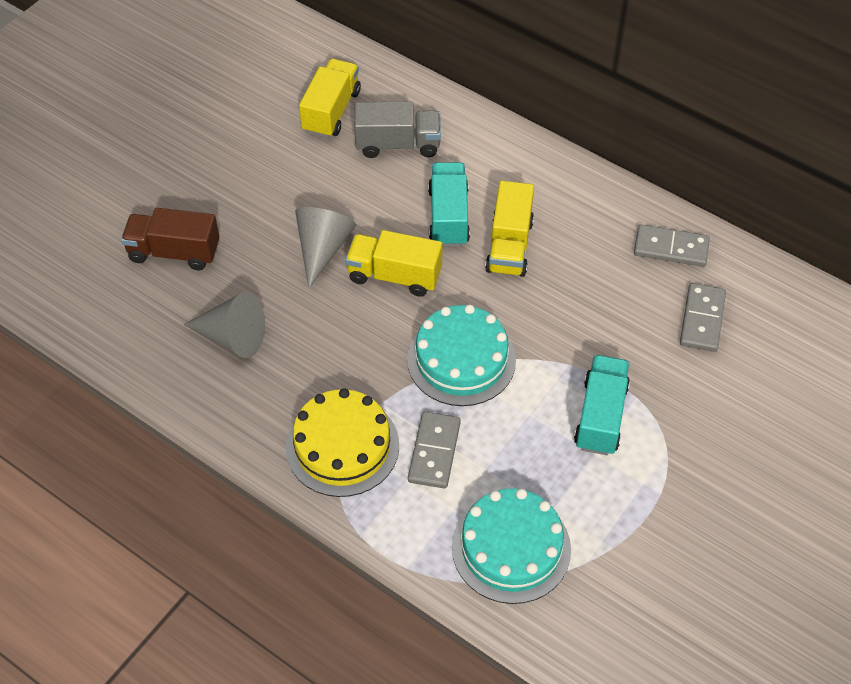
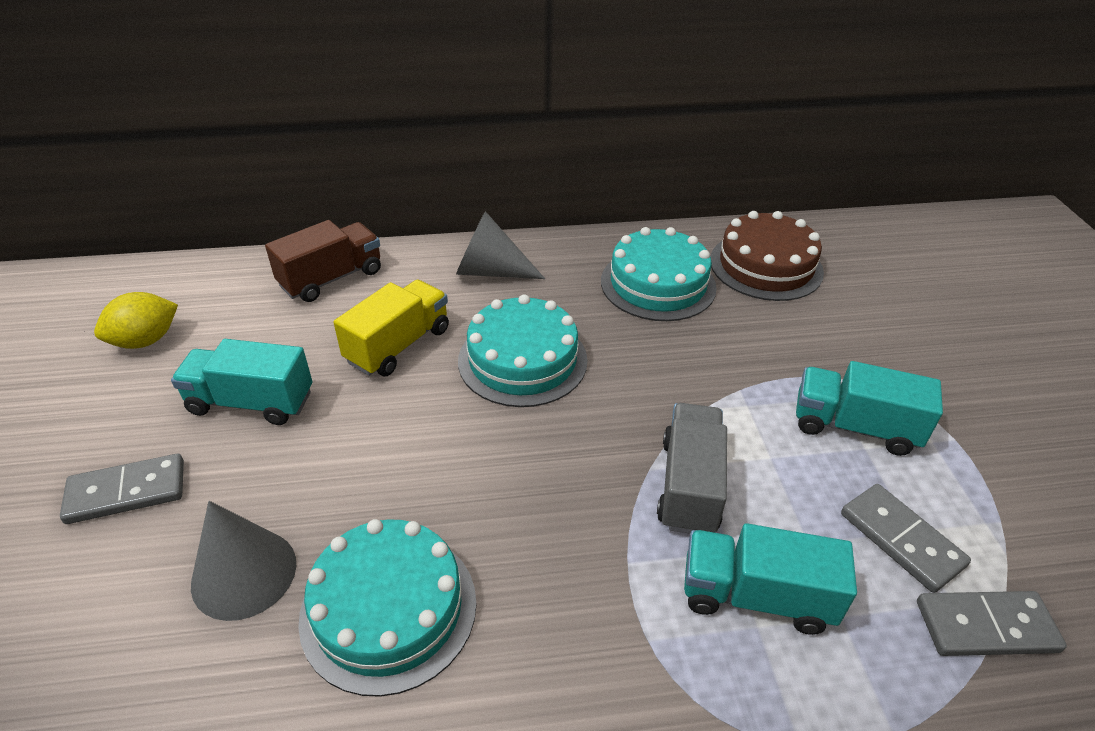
brown cake: none = 0 -> [710,211,824,301] = 1
turquoise cake: [407,304,516,406] [452,488,571,604] = 2 -> [298,519,477,697] [458,294,588,407] [601,227,717,321] = 3
turquoise truck: [428,162,470,247] [574,355,630,455] = 2 -> [171,339,312,425] [684,523,857,635] [796,361,943,456] = 3
yellow cake: [286,388,399,497] = 1 -> none = 0
yellow lemon: none = 0 -> [94,292,178,349] = 1
yellow truck: [299,59,361,138] [345,230,442,297] [485,181,534,277] = 3 -> [333,280,449,376] = 1

